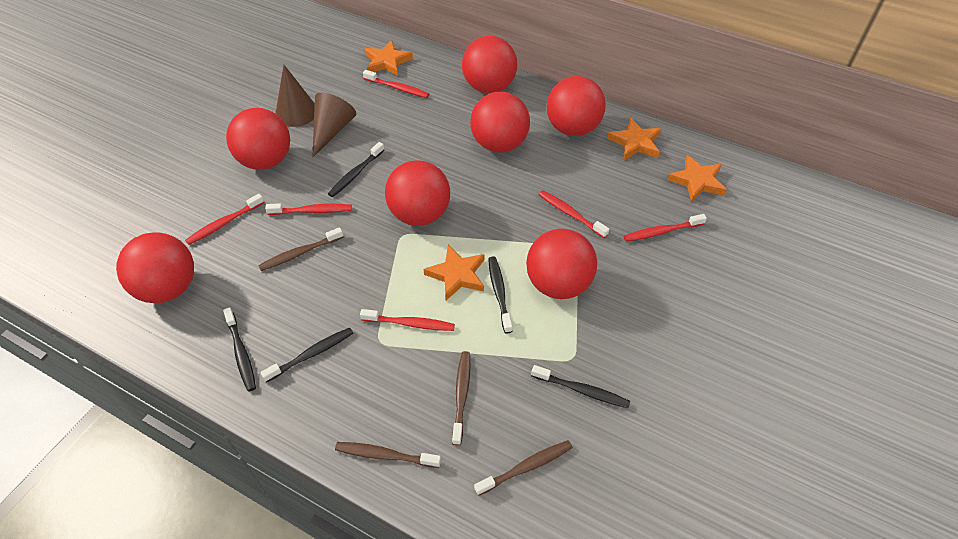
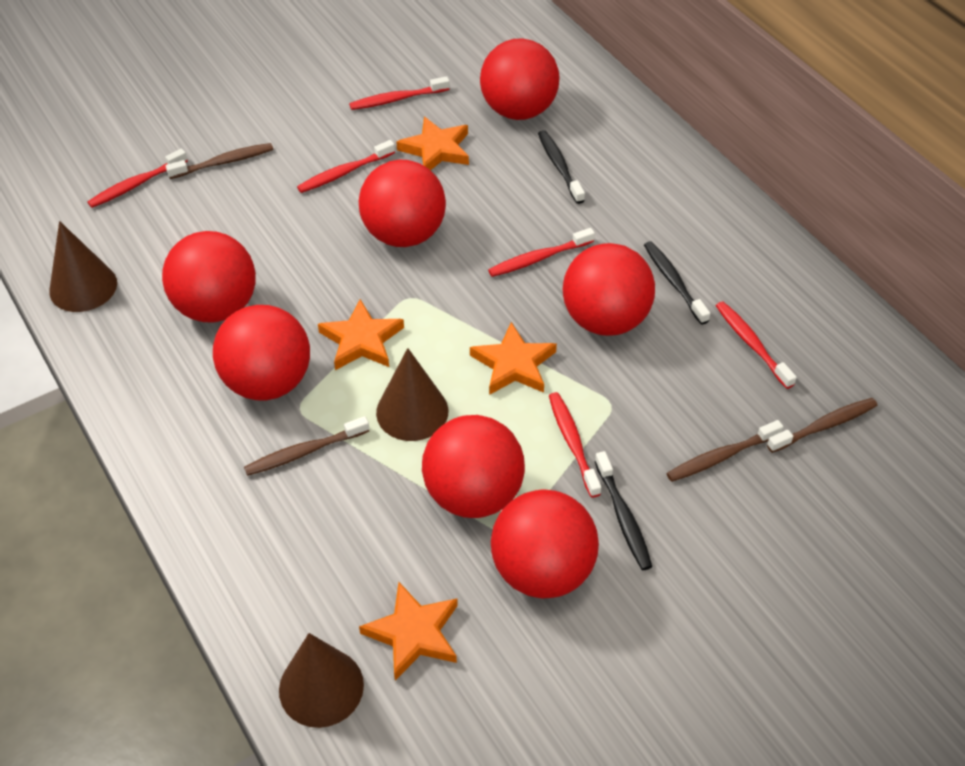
black toothbrush: [223,307,256,392] [260,328,353,382] [328,142,384,197] [488,256,512,333] [531,365,630,408] = 5 -> [538,130,585,204] [595,451,652,570] [644,241,710,325] = 3
brown cone: [275,65,315,127] [312,93,356,157] = 2 -> [49,221,117,312] [279,633,364,728] [376,348,448,441] = 3

